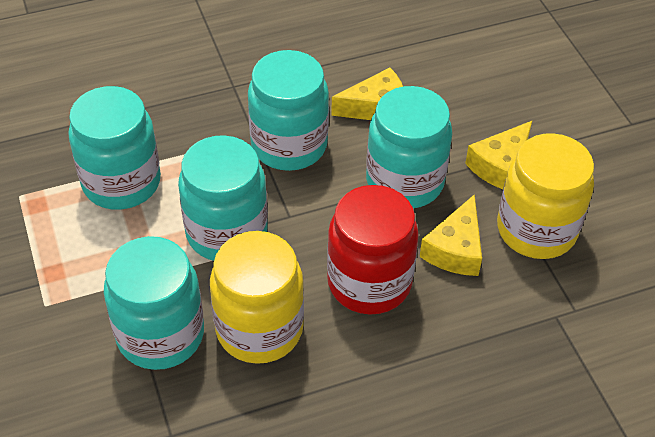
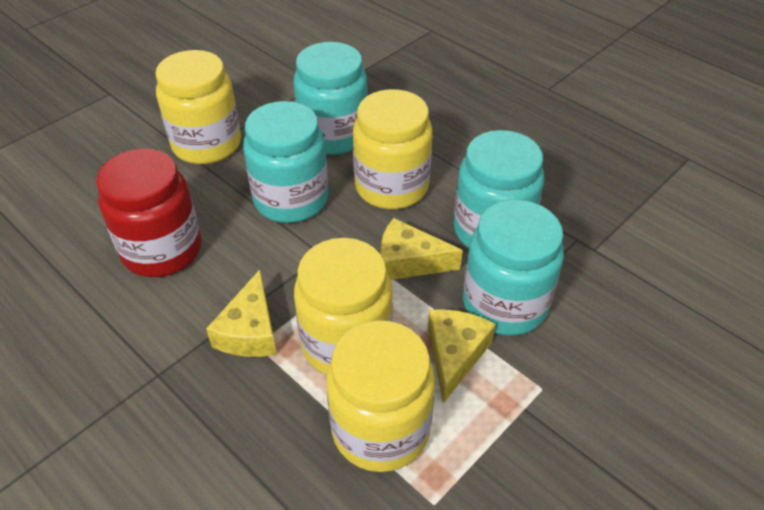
turquoise jar: [68,86,161,210] [104,236,204,370] [178,135,268,261] [248,50,329,171] [366,86,452,208] = 5 -> [243,101,328,223] [293,42,368,155] [454,130,544,248] [463,200,564,336] = 4
yellow jar: [210,231,304,364] [497,133,594,259] = 2 -> [155,50,241,164] [294,238,393,375] [326,321,435,472] [353,89,433,209] = 4

